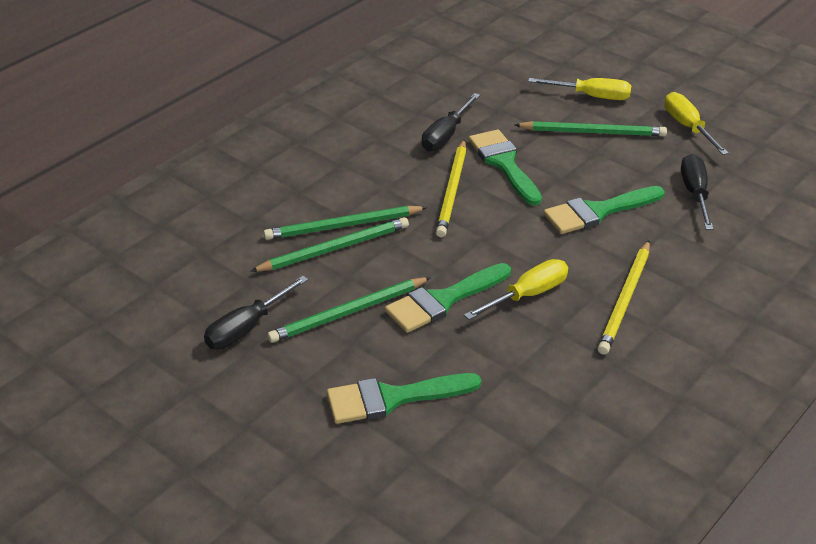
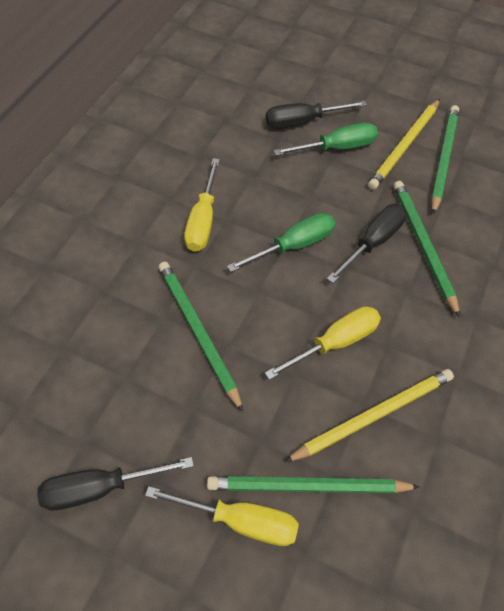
green brush: [327,373,481,424] [385,263,511,333] [469,129,542,206] [543,186,665,234] = 4 -> none = 0
green screwdriver: none = 0 -> [227,213,335,272] [273,123,378,156] = 2

